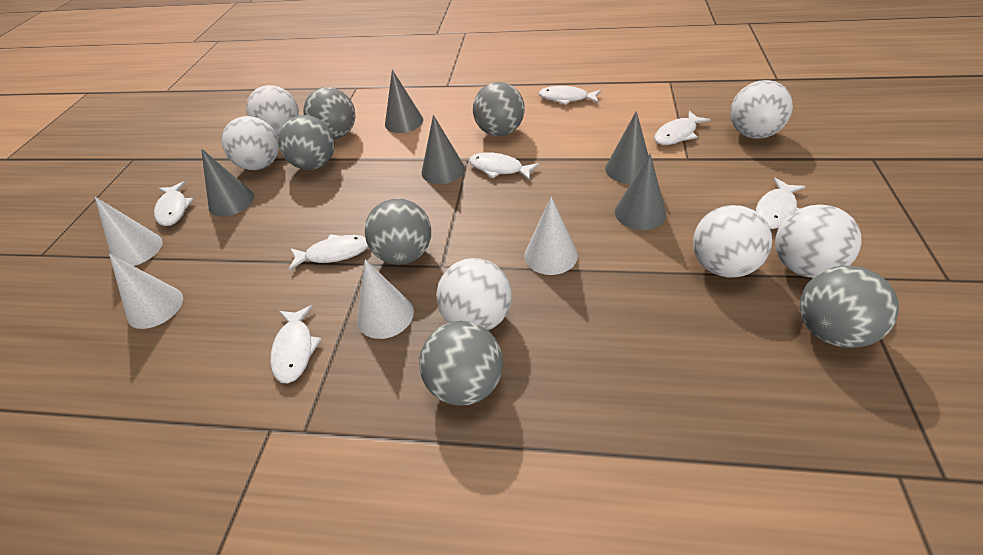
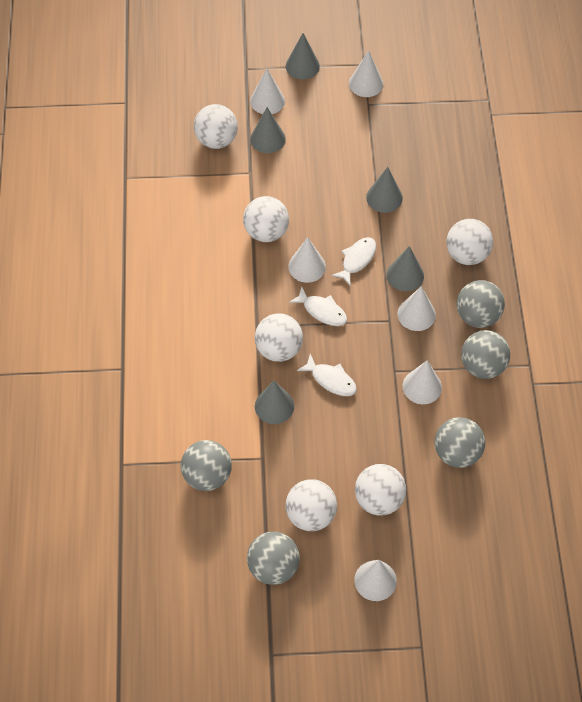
grey ball: [278,115,334,170] [303,87,355,139] [364,198,431,265] [419,321,503,406] [473,82,525,136] [800,266,899,348] = 6 -> [181,440,232,491] [247,532,300,585] [435,417,485,468] [457,280,505,328] [461,330,510,379] = 5
white cone: [95,197,163,266] [109,254,183,329] [357,260,414,339] [524,197,578,275] = 4 -> [250,68,285,114] [288,237,326,283] [349,50,383,97] [354,560,397,601] [397,286,436,331] [403,360,442,404] = 6
white fish: [154,181,194,226] [270,305,322,383] [289,234,369,271] [469,152,539,180] [539,86,601,105] [654,111,711,145] [756,178,806,229] = 7 -> [289,286,347,326] [297,354,357,396] [331,237,376,286] = 3

